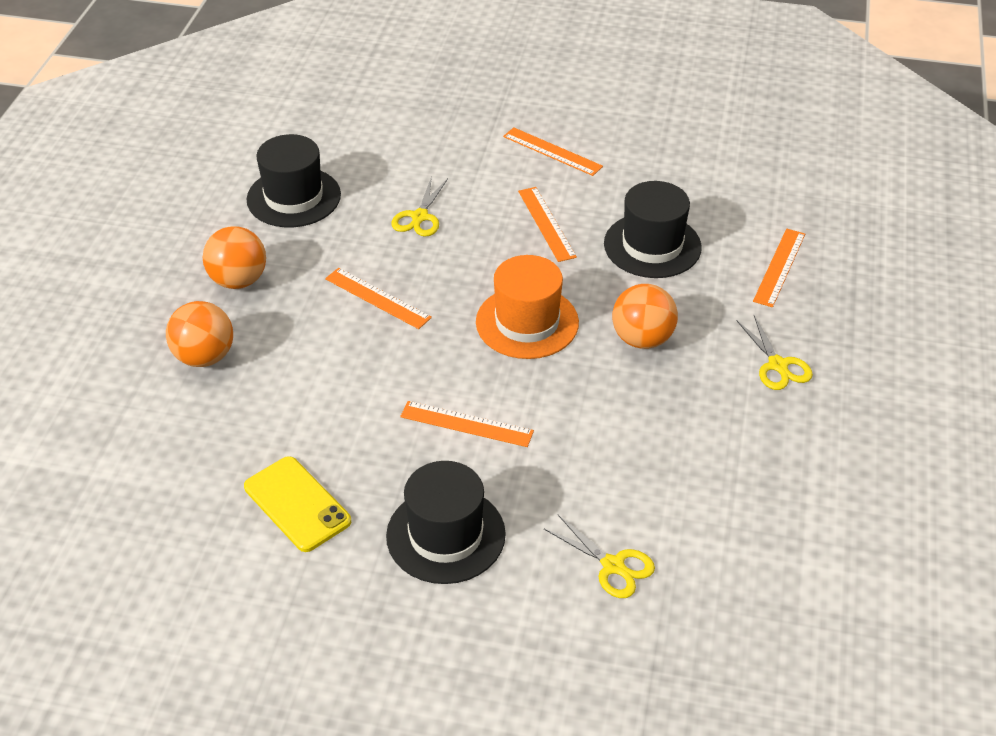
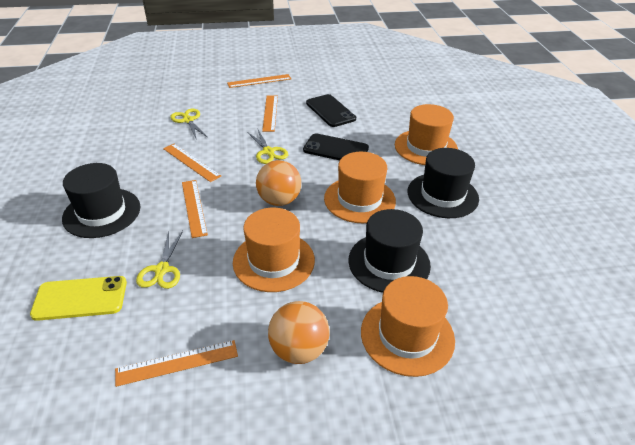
black phone: none = 0 -> [303,133,369,160] [306,94,356,127] = 2
orange ball: [166,301,233,367] [203,226,266,289] [612,284,678,349] = 3 -> [256,160,301,206] [268,301,329,364] = 2
orange hat: [476,255,579,359] = 1 -> [233,208,315,292] [324,152,396,223] [361,276,455,377] [395,104,458,165] = 4

